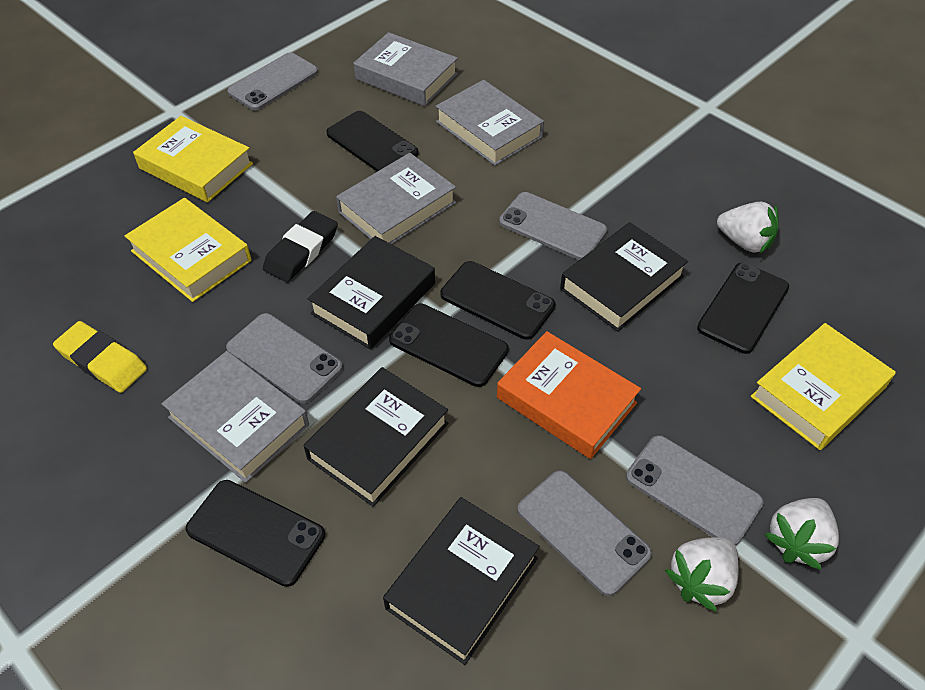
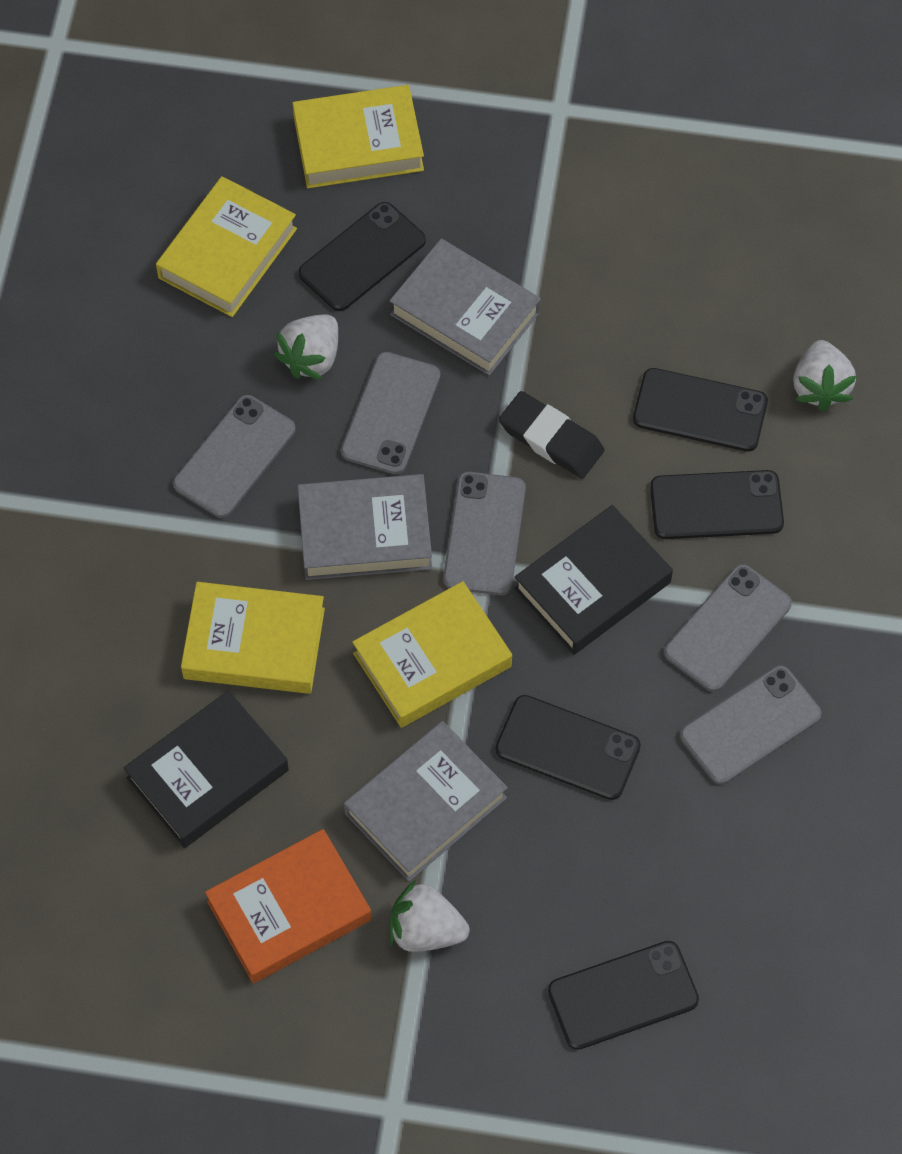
black book: [304,367,448,507] [308,236,435,349] [383,497,540,665] [560,222,688,332] = 4 -> [124,690,289,848] [514,505,673,655] = 2
grey book: [161,351,309,483] [336,153,456,244] [354,32,458,106] [436,80,544,166] = 4 -> [298,474,432,580] [344,721,508,881] [390,239,541,376] = 3
yellow book: [125,198,252,302] [133,116,253,202] [751,323,896,450] = 3 -> [156,176,297,317] [181,582,325,694] [293,85,424,188] [352,581,512,728] = 4
yellow eraser: [53,321,147,393] = 1 -> none = 0

